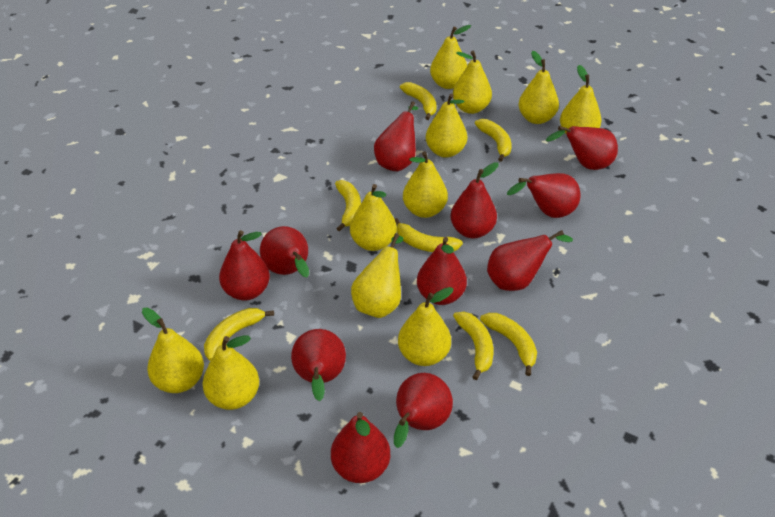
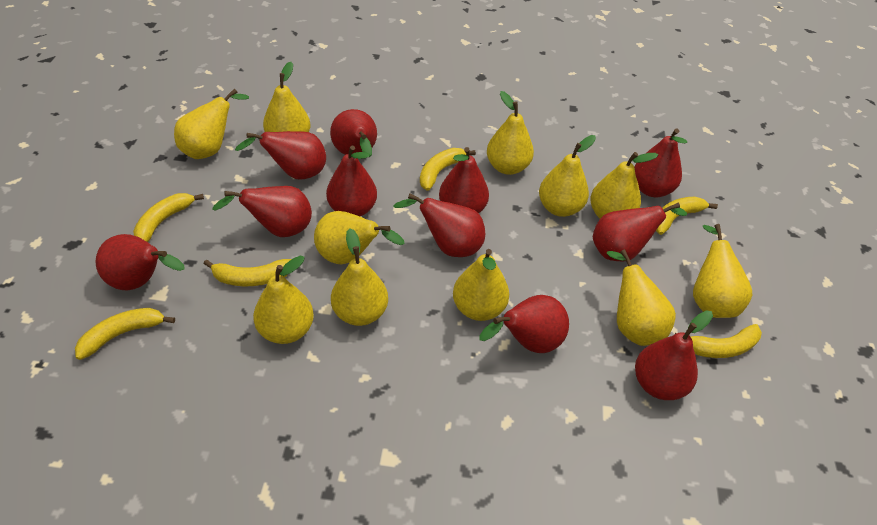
yellow banana: [204,308,274,361] [335,180,361,232] [395,218,463,252] [400,82,437,120] [453,312,493,380] [475,119,512,162] [480,313,537,376] = 7 -> [75,308,175,360] [133,193,204,242] [203,259,292,286] [420,148,476,191] [656,197,718,235] [675,324,762,358] = 6

